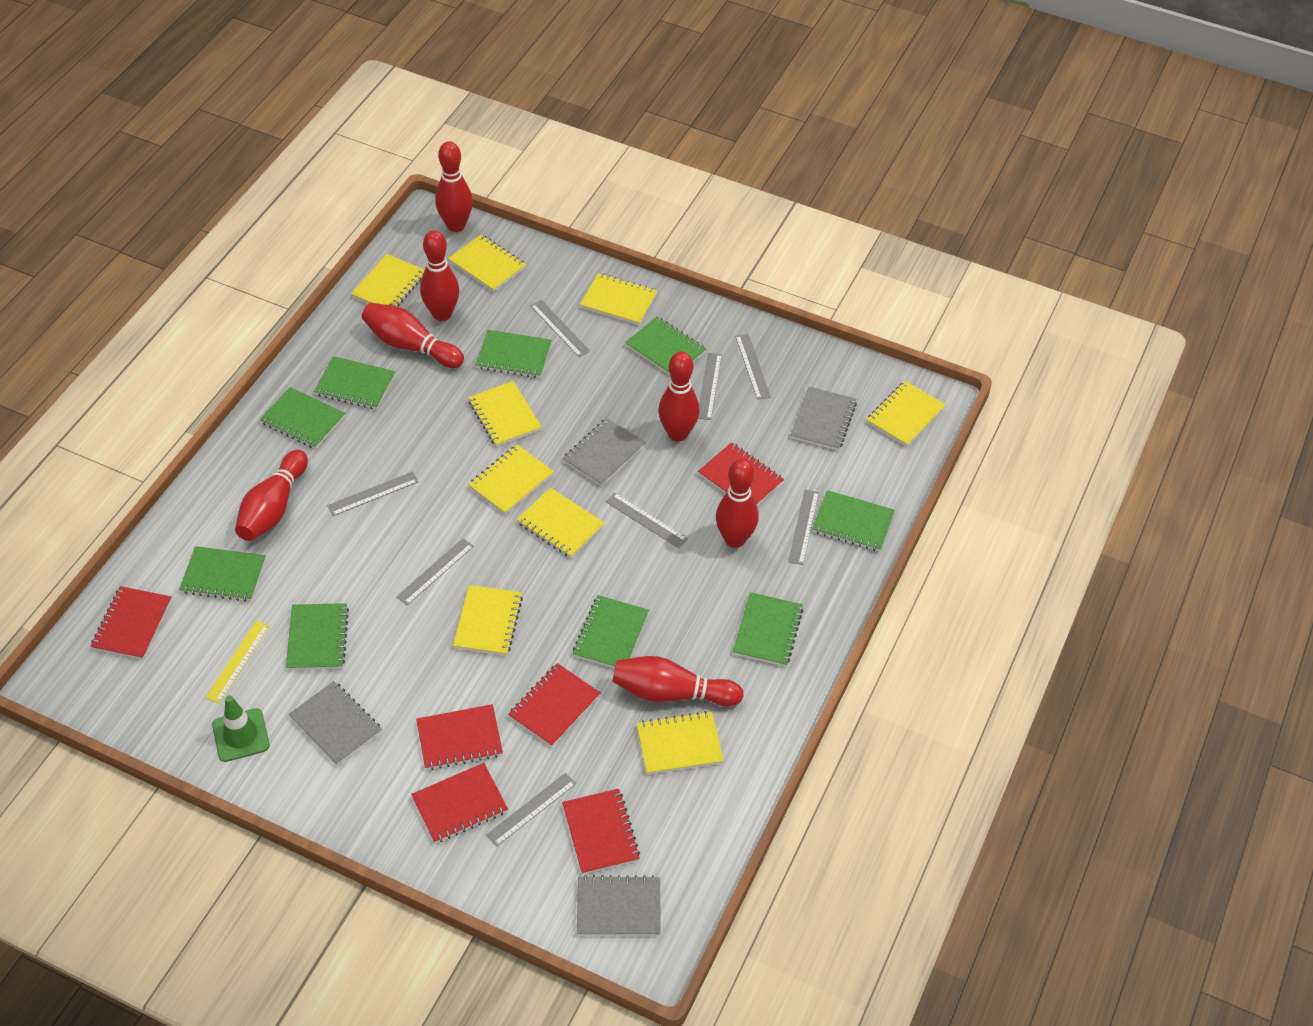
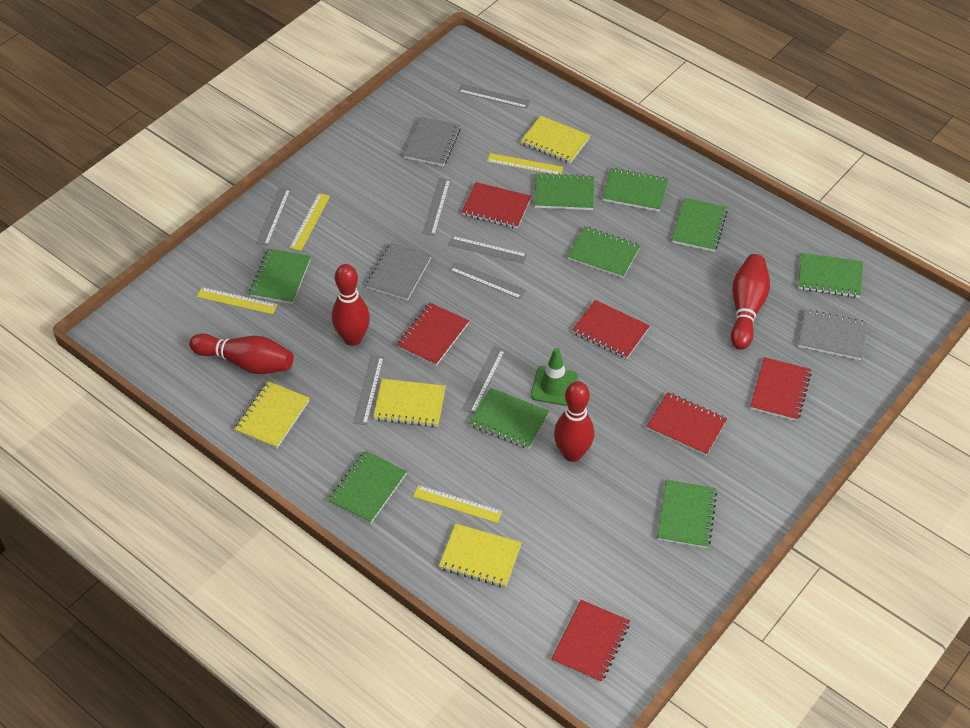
grey notebook: [289,681,382,766] [563,418,646,486] [577,875,660,936] [791,387,857,450] = 4 -> [366,243,432,301] [403,117,461,166] [798,309,868,360] = 3
grey ruler: [327,472,418,516] [396,538,474,605] [486,773,576,847] [530,300,590,357] [605,493,688,548] [698,353,722,420] [735,334,771,400] [788,490,819,565] = 8 -> [256,187,291,246] [353,355,384,425] [422,178,451,236] [448,236,527,264] [449,261,526,299] [458,84,530,109] [462,346,505,414] = 7
red bowling pin: [235,450,308,541] [362,303,464,368] [420,230,459,321] [435,141,473,232] [612,656,744,706] [658,352,699,441] [716,459,759,548] = 7 -> [189,334,293,374] [332,264,370,346] [554,381,594,462] [731,254,770,350] = 4
yellow notebook: [351,254,425,307] [448,234,526,292] [453,585,523,656] [468,381,542,447] [468,445,554,515] [517,488,605,558] [580,273,657,325] [636,711,724,775] [867,381,946,447] = 9 -> [234,381,310,449] [373,379,446,427] [439,524,522,588] [521,116,590,164] = 4
yellow ruler: [205,621,270,703] = 1 -> [197,287,277,314] [289,193,330,251] [413,485,502,523] [487,153,563,175] = 4

